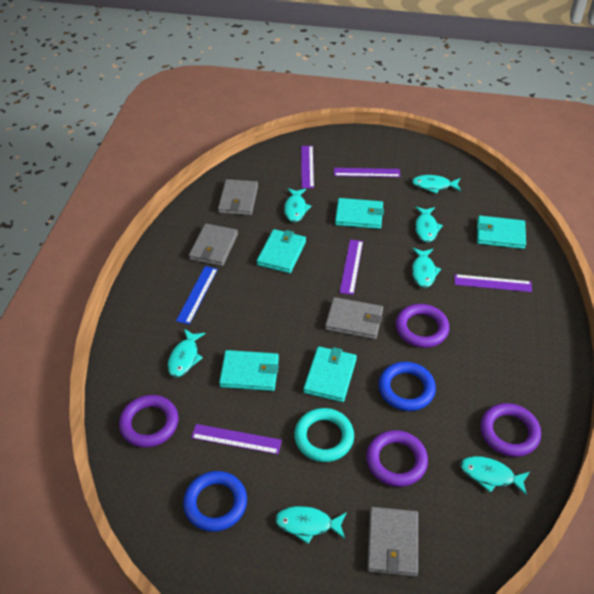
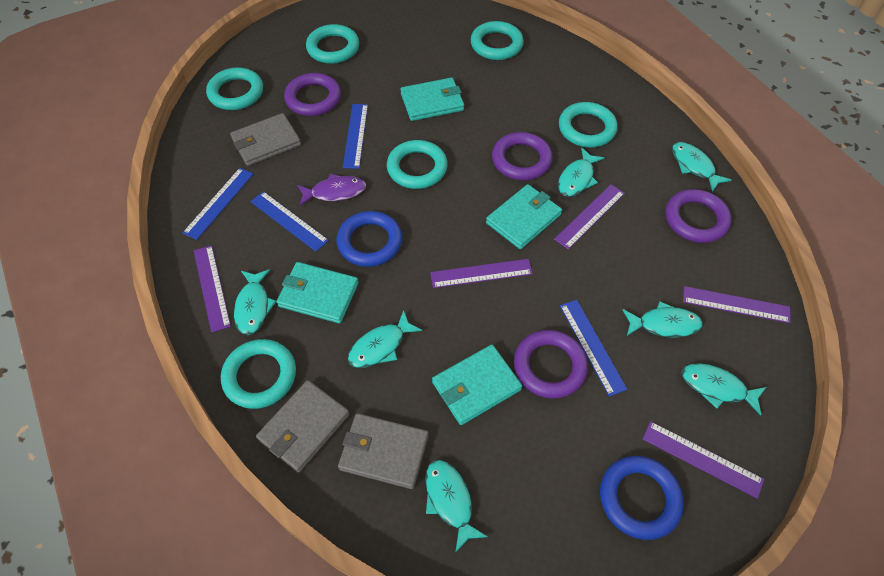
blue ruler: [176,266,218,325] = 1 -> [183,168,254,240] [250,191,329,252] [343,104,368,169] [560,300,627,397] = 4
grey wallet: [189,224,238,266] [218,179,258,215] [325,297,383,339] [367,507,418,577] = 4 -> [230,113,301,166] [256,380,349,473] [338,413,429,489] = 3
purple fish: none = 0 -> [297,174,366,206] = 1
turquoise ring: [294,408,354,462] = 1 -> [206,67,263,110] [221,339,296,409] [306,24,359,64] [387,140,448,189] [471,21,524,60] [559,102,618,147] = 6
turquoise wallet: [219,350,279,391] [257,229,306,273] [303,346,357,402] [335,198,384,229] [477,216,526,249] = 5 -> [277,262,359,324] [400,78,464,121] [432,345,522,425] [486,184,562,249] = 4

